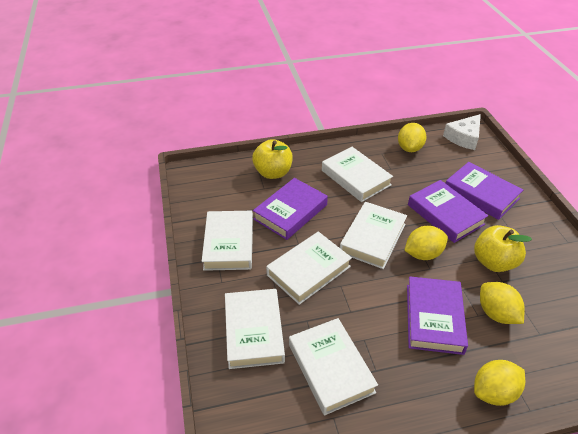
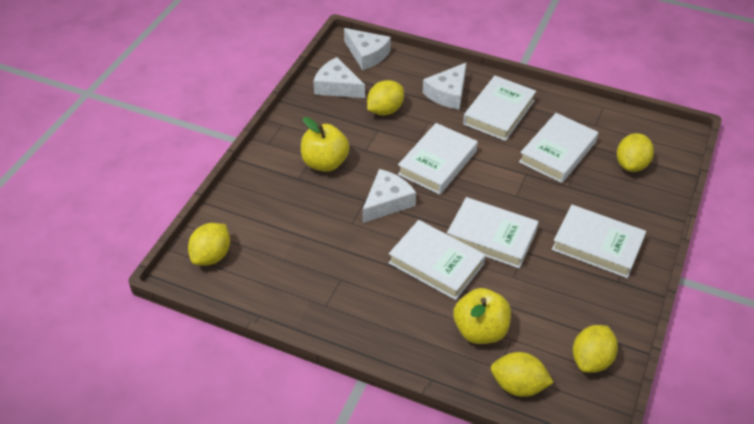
purple book: [253,178,328,240] [407,276,468,355] [408,180,488,243] [446,162,523,220] = 4 -> none = 0
white cheese: [443,114,481,150] = 1 -> [313,57,365,98] [344,28,391,70] [362,169,416,223] [423,63,466,110] = 4
yellow lemon: [398,123,426,152] [404,226,448,260] [474,360,525,406] [480,282,525,324] = 4 -> [188,223,230,265] [367,80,404,115] [491,352,554,397] [573,325,618,373] [617,133,654,172] = 5

